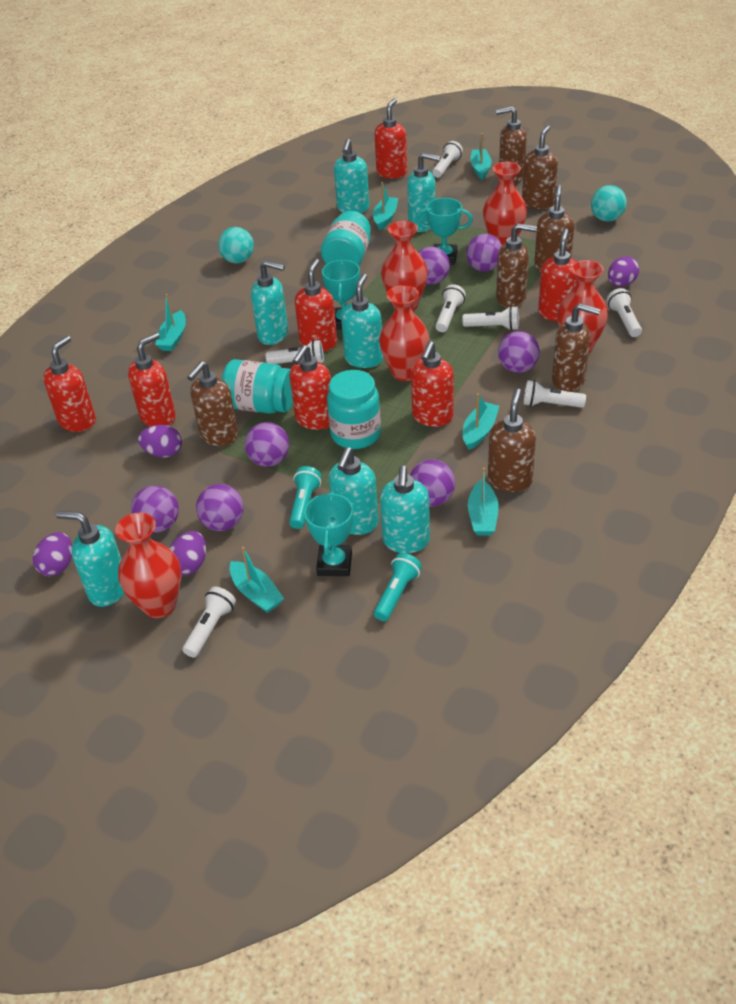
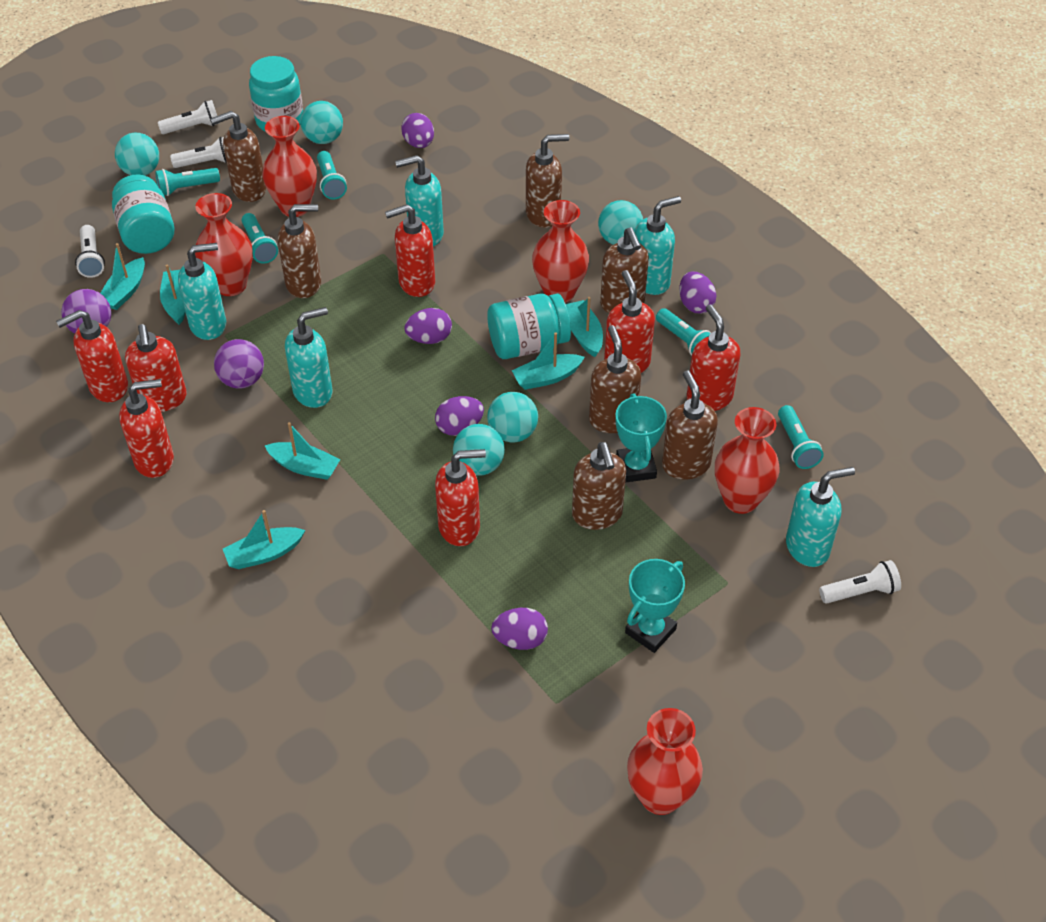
purple ball: [131,486,179,533] [196,484,244,531] [245,422,289,467] [410,460,455,506] [418,247,450,285] [466,234,502,272] [498,331,540,373] = 7 -> [61,289,111,334] [214,339,264,389] = 2
purple egg: [33,532,72,577] [138,425,182,458] [169,531,206,575] [608,256,639,287] = 4 -> [401,113,434,148] [405,308,452,344] [435,396,484,436] [491,608,548,650] [679,271,717,314] = 5
turquoise ball: [218,227,254,264] [591,185,627,221] = 2 -> [115,133,159,176] [300,101,343,144] [453,424,505,476] [487,392,538,442] [598,200,643,245] = 5
turquoise flashlight: [289,466,322,529] [374,553,422,621] = 2 -> [155,168,220,196] [242,213,278,264] [317,151,347,200] [656,308,711,356] [778,405,824,469] = 5
turquoise soap dispenser: [56,511,124,607] [251,260,288,345] [329,447,379,535] [334,139,369,213] [341,273,383,368] [380,465,430,553] [407,152,440,232] = 7 -> [178,243,226,340] [285,307,333,408] [395,155,444,246] [635,196,681,295] [786,467,855,567] = 5
turquoise trophy: [304,491,353,576] [322,260,360,330] [416,198,473,264] = 3 -> [615,394,667,483] [625,559,685,653] = 2
white flashlight: [182,587,236,658] [266,340,324,364] [432,141,463,178] [435,284,466,332] [462,306,519,331] [523,380,586,408] [607,288,642,337] = 7 -> [75,225,105,278] [158,100,219,134] [170,137,227,168] [819,560,901,604] = 4

